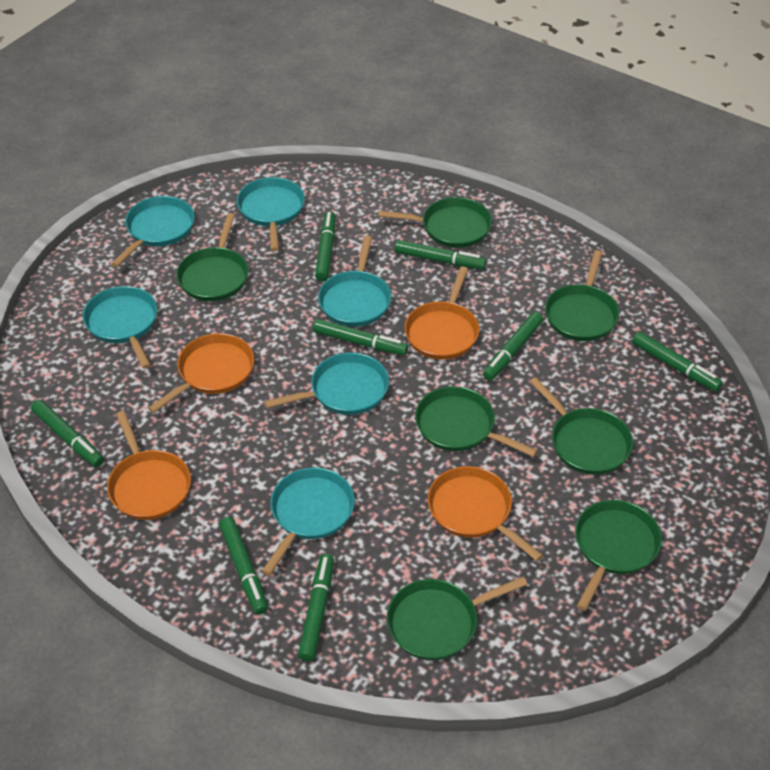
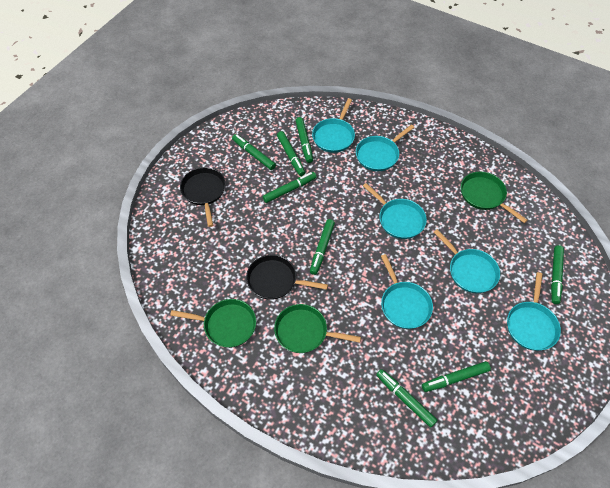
black pan: none = 0 -> [180,167,226,227] [246,255,328,300] = 2
green pan: [176,213,248,301] [378,197,492,248] [387,577,527,660] [415,386,538,457] [529,377,633,475] [545,250,619,341] [575,500,662,611] = 7 -> [170,299,256,348] [274,304,361,353] [461,172,527,223] = 3
orange pan: [107,411,191,520] [148,333,254,413] [405,266,479,360] [428,466,543,561] = 4 -> none = 0

